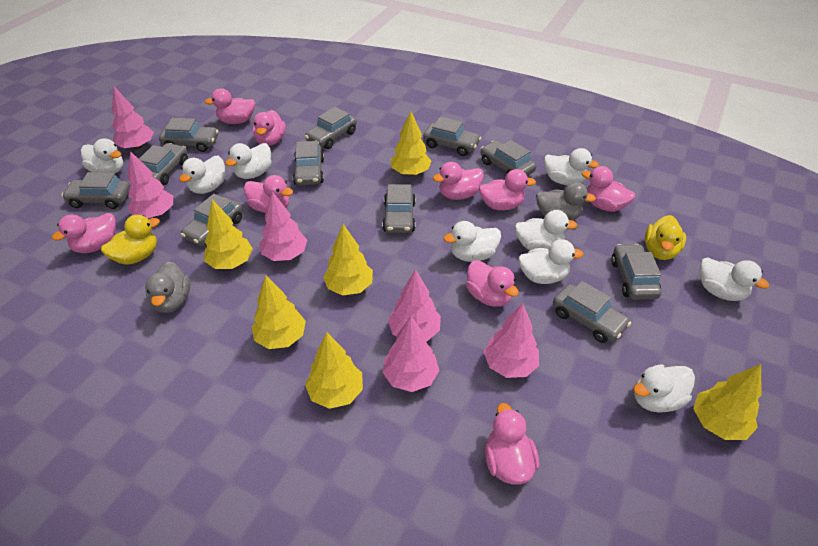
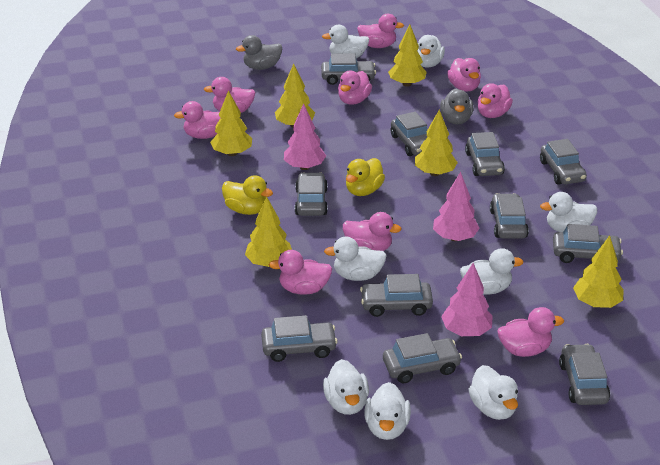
pink tree: [112,87,154,150] [128,151,173,218] [260,191,307,261] [382,316,440,392] [388,269,441,341] [484,303,539,378] = 6 -> [284,104,326,170] [433,172,480,241] [441,263,493,336] = 3
white duck: [81,138,123,173] [180,156,226,194] [225,143,272,179] [444,221,501,262] [515,210,577,250] [518,239,584,284] [544,148,599,185] [633,364,695,413] [699,257,769,301] = 9 -> [322,25,369,58] [323,359,369,415] [324,236,387,281] [364,382,411,440] [417,35,445,68] [460,248,524,295] [469,365,518,420] [540,192,597,232] = 8

